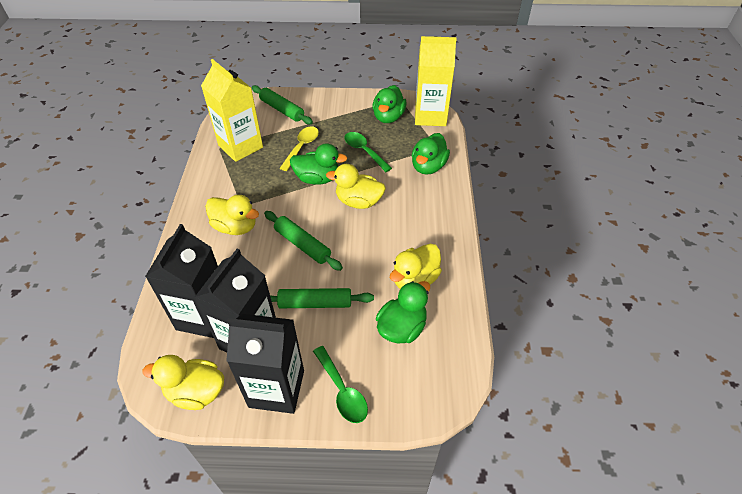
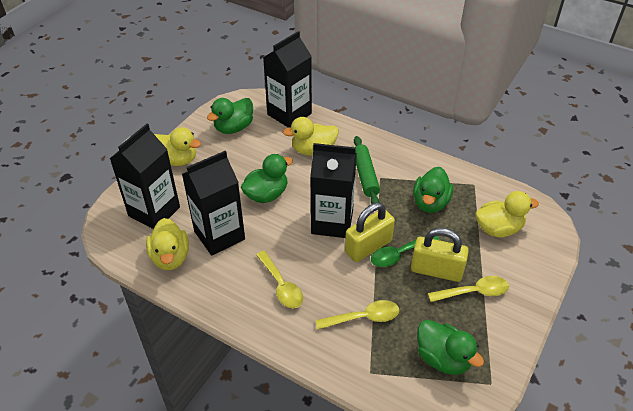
black carton: [145,224,218,338] [195,248,276,352] [226,314,304,414] = 3 -> [110,124,180,229] [182,151,245,256] [263,31,312,128] [310,143,357,238] = 4
green rolling pin: [252,85,313,124] [264,211,343,271] [270,288,374,308] = 3 -> [354,136,380,204] = 1
green spoon: [313,346,368,423] [345,132,392,172] = 2 -> [371,236,439,267] = 1
yellow carton: [201,59,263,162] [415,36,457,126] = 2 -> none = 0
yellow padlock: none = 0 -> [345,203,395,262] [411,228,469,282] = 2
yellow spoon: [280,126,319,171] = 1 -> [256,251,303,308] [316,300,399,330] [428,276,509,302] = 3

